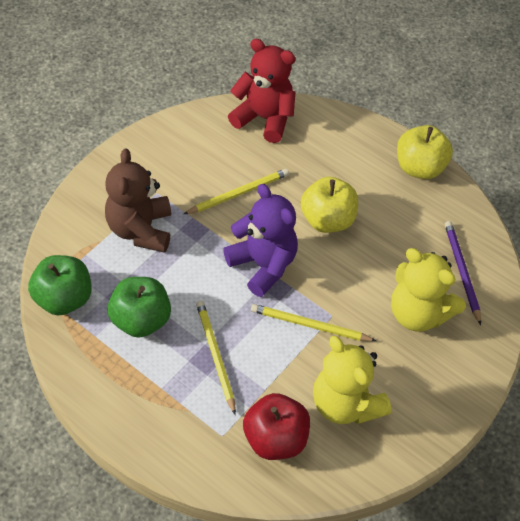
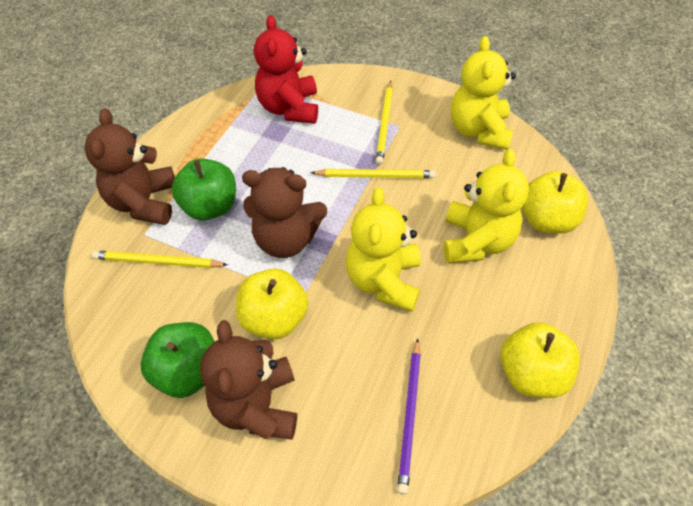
brown teddy bear: [105,149,171,253] = 1 -> [85,108,175,225] [200,320,297,440] [242,167,327,258] = 3
purple teddy bear: [223,184,298,297] = 1 -> none = 0
red apple: [243,393,310,460] = 1 -> none = 0
yellow apple: [301,177,358,233] [397,125,453,179] = 2 -> [236,269,308,339] [500,322,580,398] [522,171,588,234] = 3
yellow teddy bear: [313,336,392,424] [391,248,465,332] = 2 -> [346,187,421,312] [444,149,529,263] [451,36,516,150] = 3

